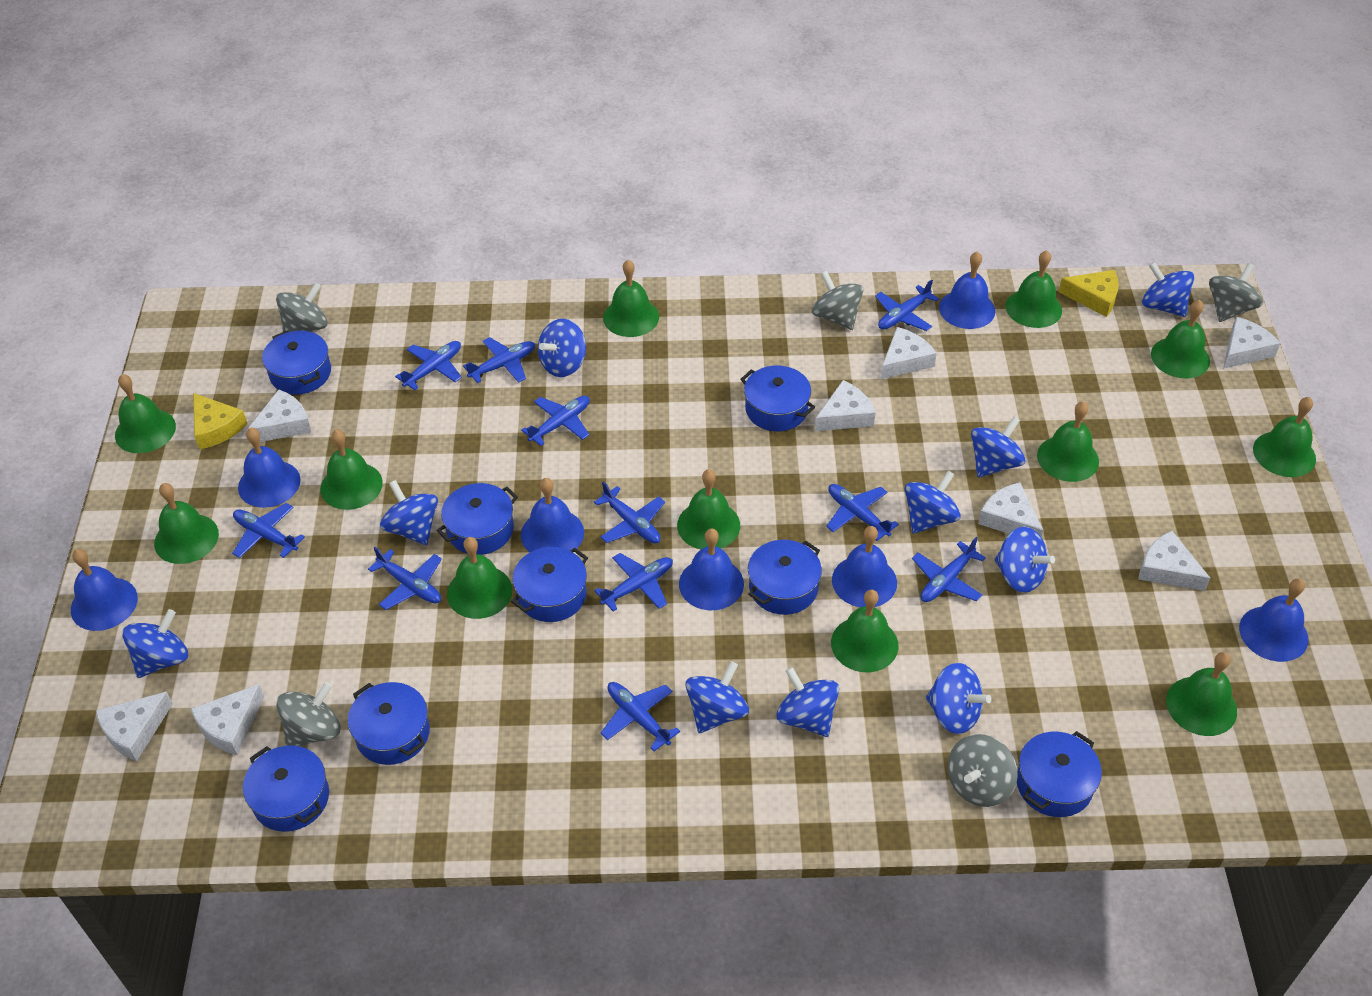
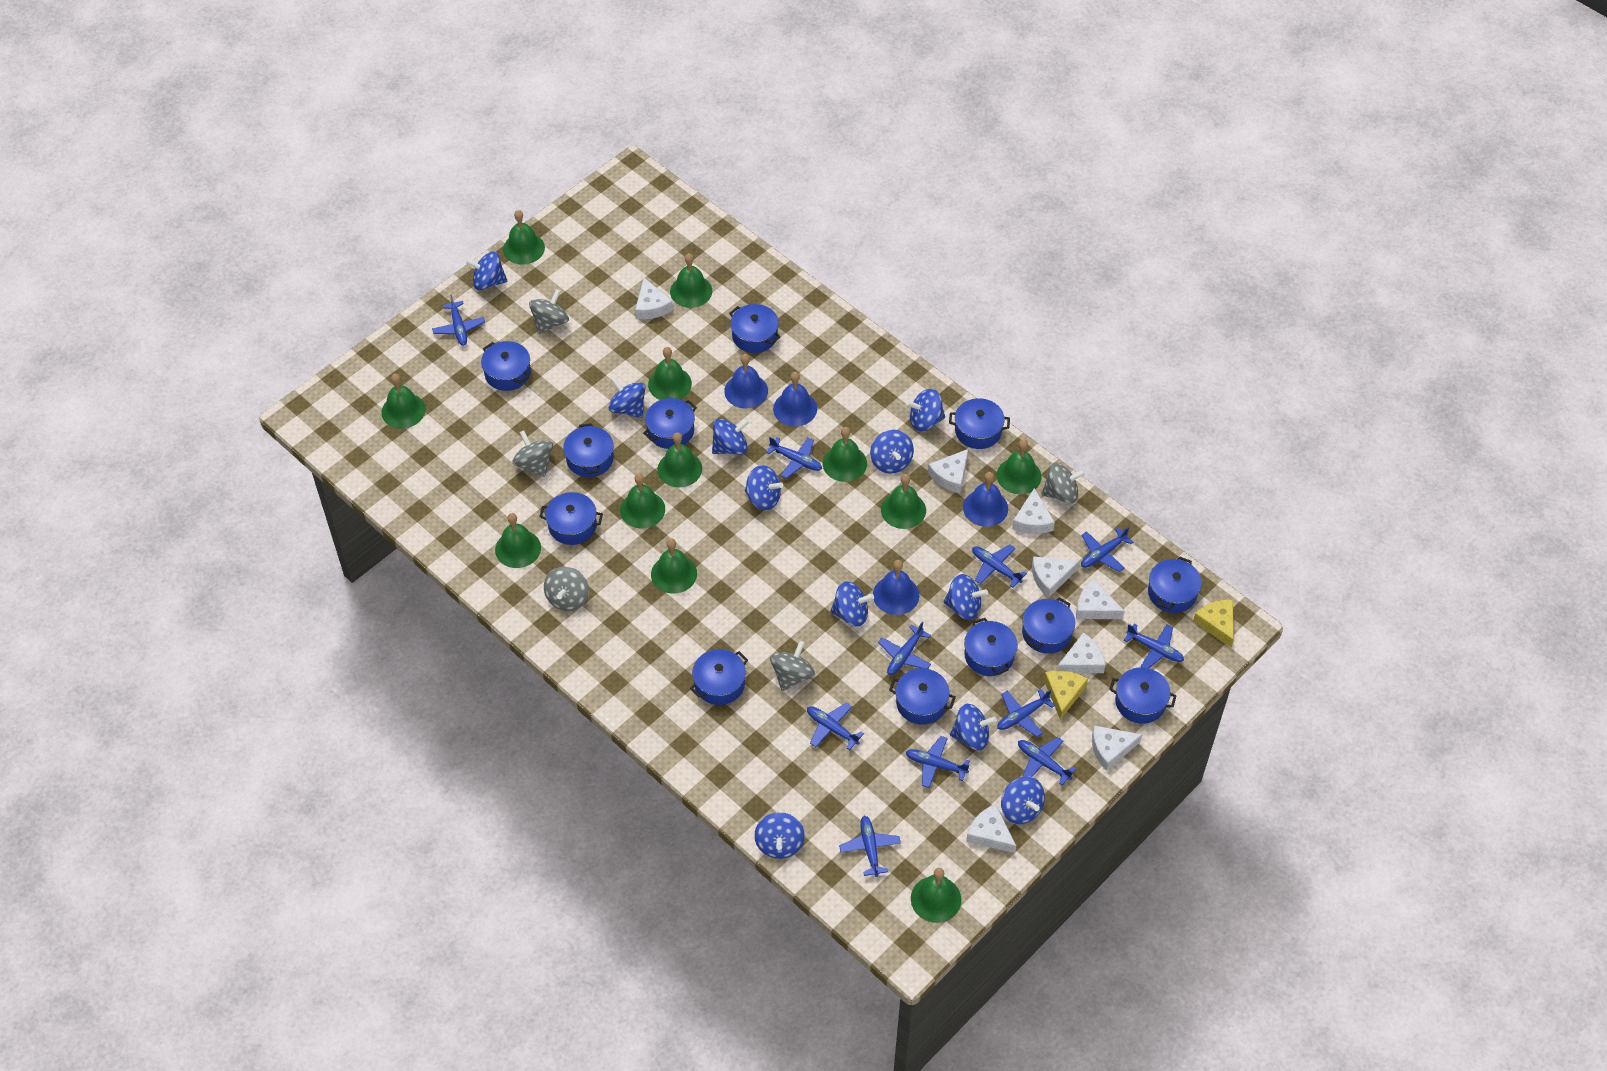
blue bell: [71,549,138,631] [238,427,300,508] [521,478,584,552] [679,528,744,610] [832,526,897,607] [939,251,995,329] [1239,579,1308,662] = 7 -> [724,354,768,408] [773,372,817,427] [873,560,919,615] [963,472,1008,527] = 4
blue pot: [243,746,329,832] [262,330,331,395] [348,682,430,765] [437,483,518,555] [511,547,588,622] [740,366,815,431] [748,540,822,615] [1017,731,1102,817] = 8 -> [481,341,531,391] [539,492,603,545] [563,423,614,477] [643,398,697,449] [690,649,748,705] [729,304,780,353] [889,668,956,724] [949,398,1010,449] [964,618,1018,676] [1022,597,1075,654] [1109,667,1177,724] [1148,556,1202,613] = 12
blue spinning top: [122,609,188,678] [380,480,438,545] [538,319,586,377] [685,661,749,733] [777,667,839,737] [905,471,961,534] [926,663,991,734] [971,417,1025,478] [994,527,1055,593] [1142,262,1194,317] = 10 -> [465,251,507,290] [609,377,645,418] [712,419,749,455] [745,465,783,511] [754,812,805,859] [830,581,874,627] [870,430,914,474] [906,389,945,431] [944,574,988,620] [950,704,997,751] [1001,776,1045,824] = 11

